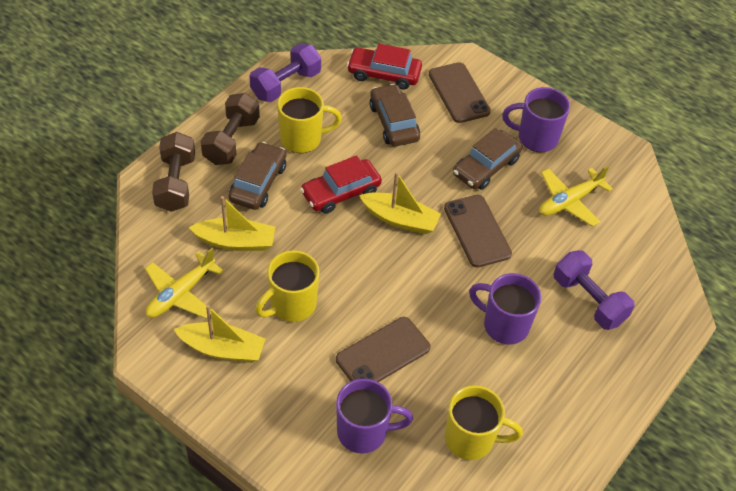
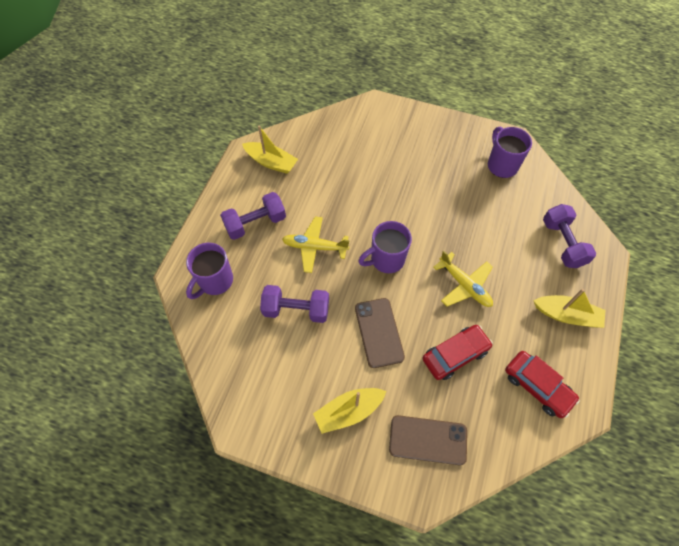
brown car: [228,142,286,210] [370,84,420,146] [453,128,523,190] = 3 -> none = 0
brown dumbbell: [152,132,195,212] [201,93,260,165] = 2 -> none = 0
brown phone: [336,317,430,382] [429,62,491,123] [444,195,512,268] = 3 -> [355,298,405,368] [389,415,467,466] = 2
purple dumbbell: [250,43,321,102] [554,250,635,330] = 2 -> [220,192,286,240] [260,285,329,323] [543,204,596,268] = 3
yellow mug: [255,250,320,322] [277,87,342,153] [445,385,523,460] = 3 -> none = 0

